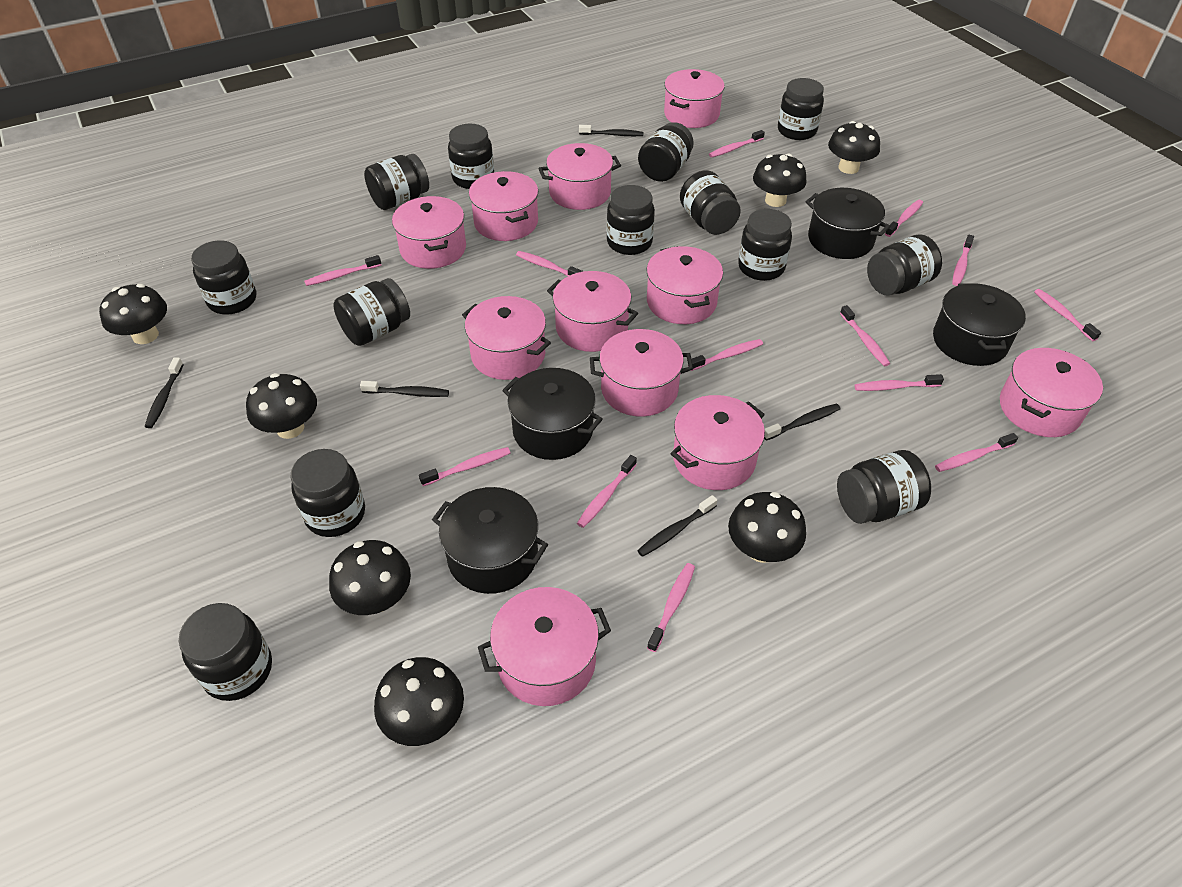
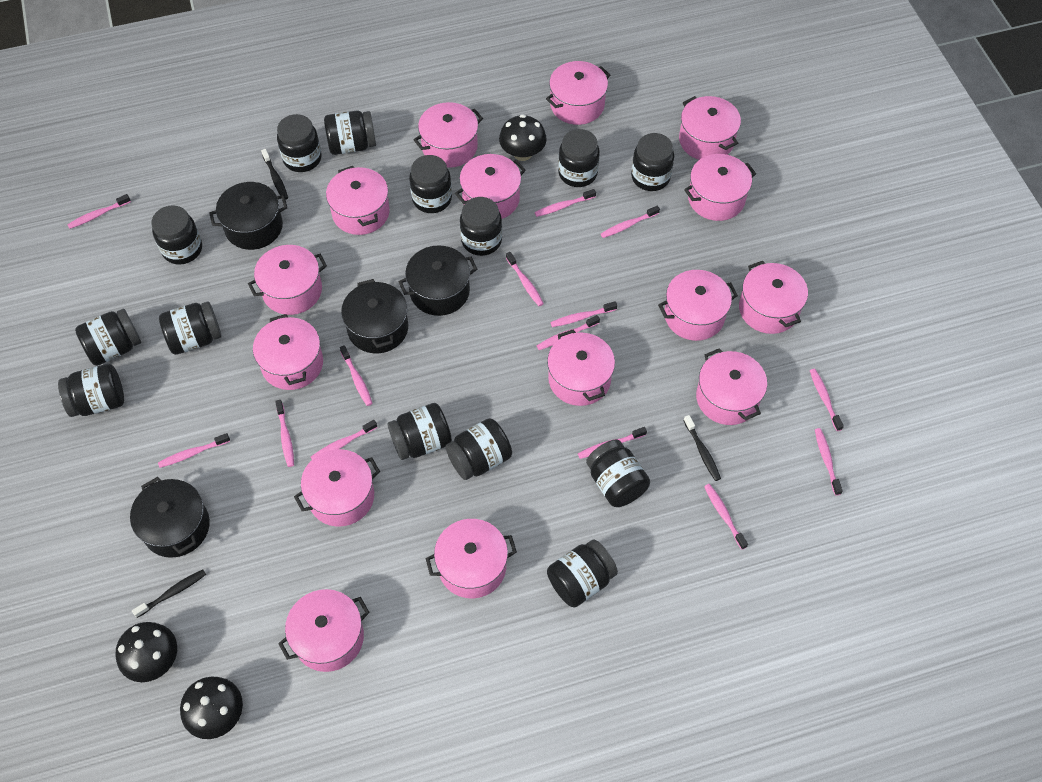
black jar: [179,603,272,701] [191,240,256,314] [290,449,365,537] [333,278,410,346] [364,154,429,210] [448,124,494,189] [607,185,655,255] [638,122,694,182] [680,170,741,235] [738,209,792,281] [778,78,824,140] [837,450,931,524] [867,234,942,296] = 13 -> [58,364,124,417] [75,309,141,366] [151,205,202,265] [159,301,222,355] [277,114,322,172] [324,110,376,155] [388,403,452,460] [409,155,452,213] [446,418,512,480] [460,197,502,256] [547,539,618,607] [558,129,600,187] [586,440,650,507] [631,133,674,191] = 14
black mushroom: [99,284,167,344] [246,373,317,439] [329,540,411,615] [374,657,464,746] [728,492,806,563] [753,154,807,207] [828,121,880,174] = 7 -> [115,622,177,682] [180,677,243,739] [499,114,547,161] = 3
black toothbrush: [145,357,184,428] [360,381,449,397] [579,125,644,136] [637,495,717,557] [764,404,840,441] = 5 -> [132,570,206,618] [261,149,288,200] [683,415,721,481] = 3
pink pot: [392,196,466,269] [462,296,551,380] [469,171,538,241] [478,587,611,706] [538,143,621,210] [547,271,638,352] [590,329,693,417] [647,246,723,324] [664,69,725,128] [670,395,765,490] [1000,348,1103,437] = 11 -> [248,245,327,315] [253,314,323,390] [278,589,370,672] [294,449,380,527] [326,166,390,235] [413,102,483,168] [426,519,517,598] [455,154,526,219] [546,61,610,125] [547,329,615,406] [658,270,738,341] [679,96,741,160] [684,154,756,221] [696,348,767,425] [739,261,808,334] = 15
pink toothbrush: [304,255,381,286] [419,447,511,486] [516,251,583,276] [577,455,637,528] [647,563,695,652] [688,339,763,371] [709,130,765,158] [840,305,890,366] [855,374,944,391] [885,200,923,237] [935,433,1018,472] [952,235,974,286] [1034,289,1101,341] = 13 -> [67,194,131,229] [158,433,230,468] [275,400,294,467] [311,420,377,459] [340,345,373,406] [506,252,544,306] [535,189,596,217] [537,315,600,350] [551,301,617,327] [578,427,647,459] [601,206,660,238] [704,484,748,550] [810,369,844,431] [815,428,843,496] = 14

